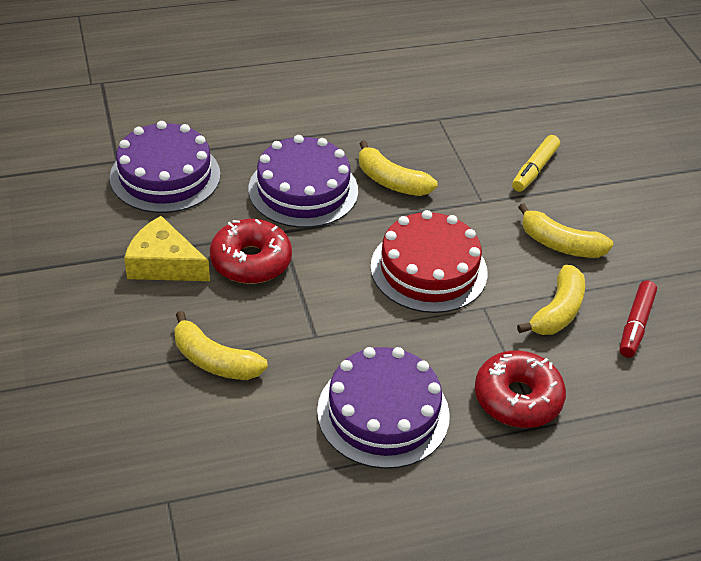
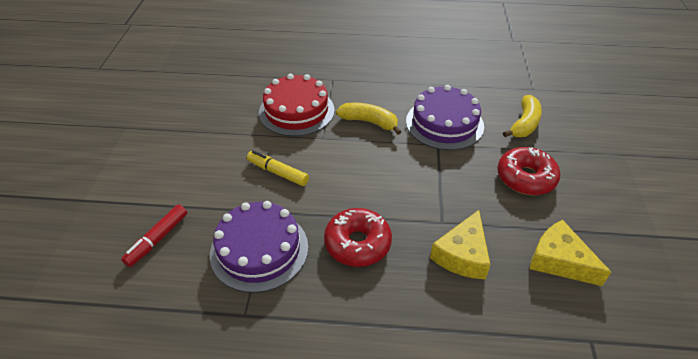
purple cake: [110,121,220,213] [248,135,358,228] [317,347,450,469] = 3 -> [210,201,308,293] [406,85,484,150] = 2
yellow banana: [174,311,268,380] [359,140,438,196] [517,265,585,335] [518,203,613,258] = 4 -> [336,103,401,135] [503,95,542,137] = 2
yellow cheese: [124,216,210,281] = 1 -> [430,210,490,279] [530,220,611,286] = 2

